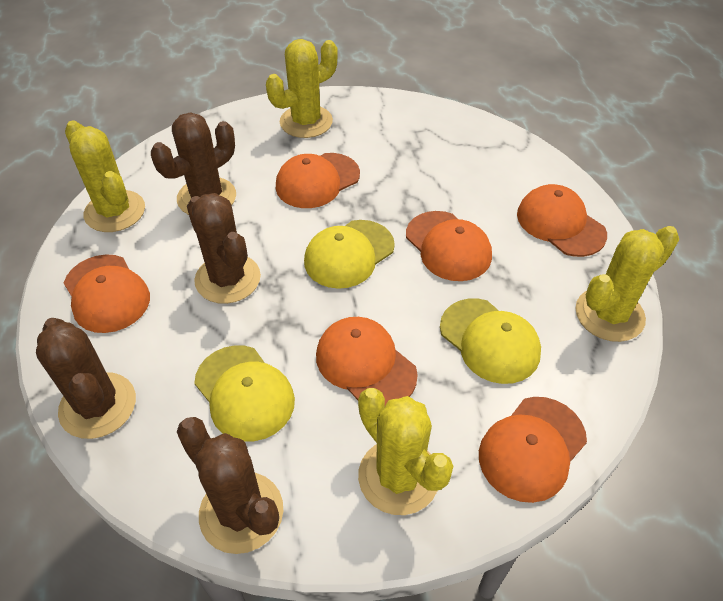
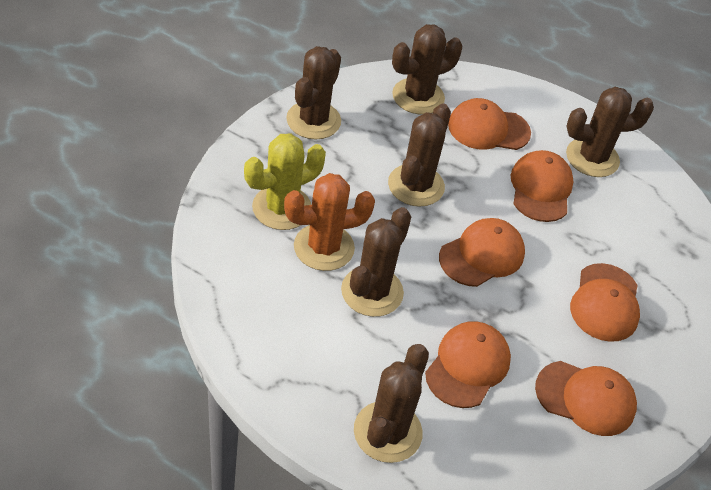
brown cactus: [36,318,136,439] [151,113,236,215] [177,417,283,554] [187,193,261,304] = 4 -> [286,46,341,139] [341,207,411,317] [354,344,429,463] [388,103,451,207] [392,24,462,114] [566,87,654,177] = 6
orange cactus: none = 0 -> [284,173,375,271] = 1
yellow cactus: [65,121,145,232] [266,39,338,138] [358,388,453,515] [576,226,679,342] = 4 -> [244,133,326,230] = 1
yellow cap: [194,345,295,441] [304,220,395,289] [440,298,541,384] = 3 -> none = 0

